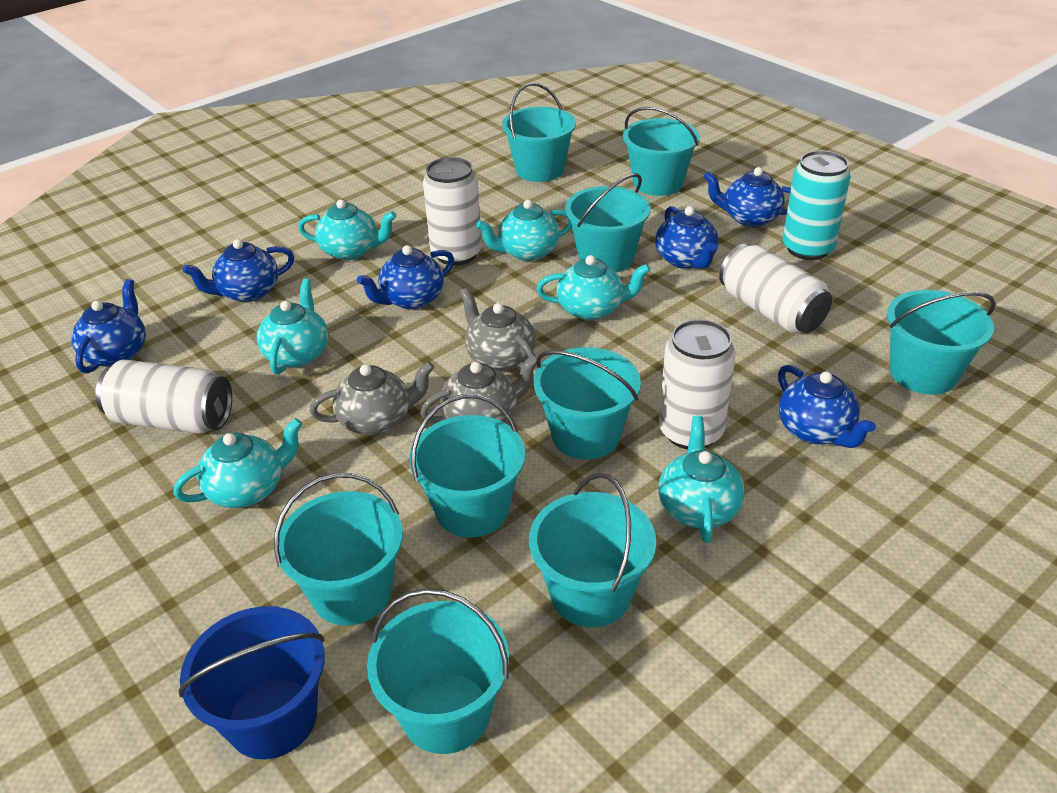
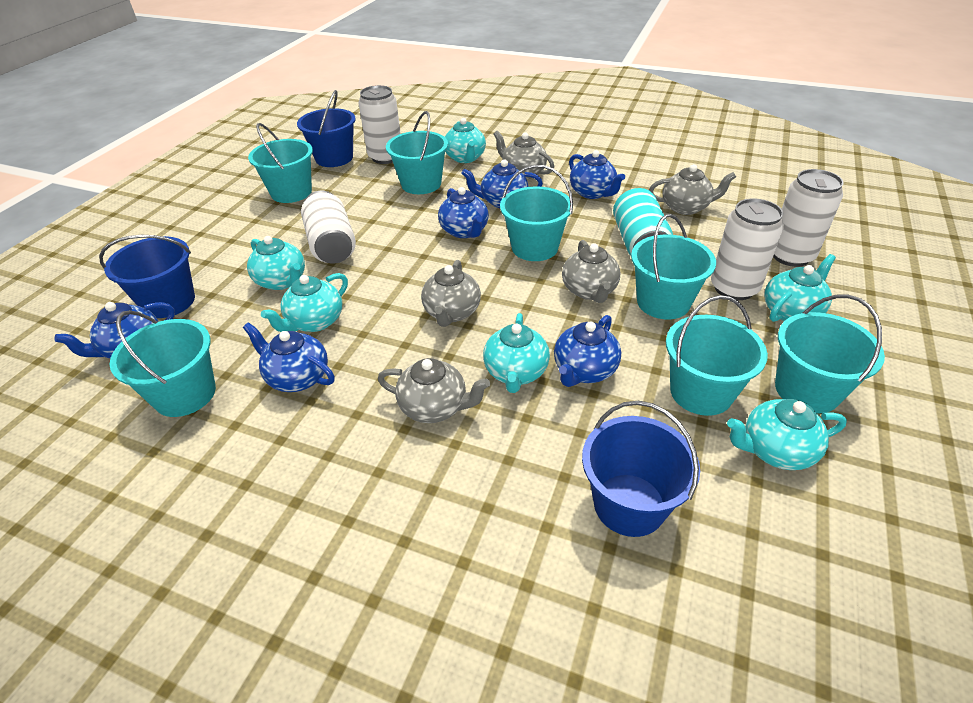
blue bucket: [178,606,325,759] = 1 -> [99,235,195,318] [297,90,356,167] [582,401,700,537] = 3
grey teapot: [310,361,434,435] [420,355,537,423] [460,288,536,371] = 3 -> [378,358,490,423] [421,260,481,327] [494,131,554,179] [562,240,620,303] [649,164,736,215] = 5
turquoise bucket: [274,473,403,626] [367,589,509,754] [410,394,525,538] [502,83,576,182] [529,473,656,627] [534,347,641,460] [565,173,651,272] [623,107,700,196] [887,290,996,395] = 9 -> [109,310,216,417] [248,123,313,203] [386,111,448,194] [500,165,573,261] [631,214,716,319] [666,295,768,416] [775,294,885,414] = 7

